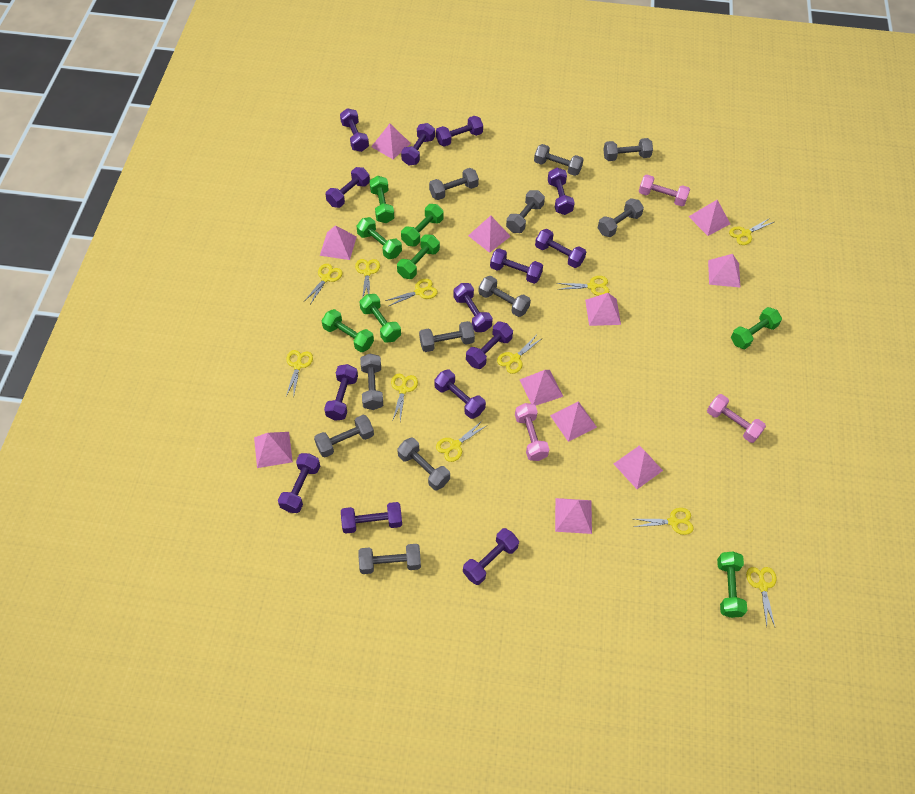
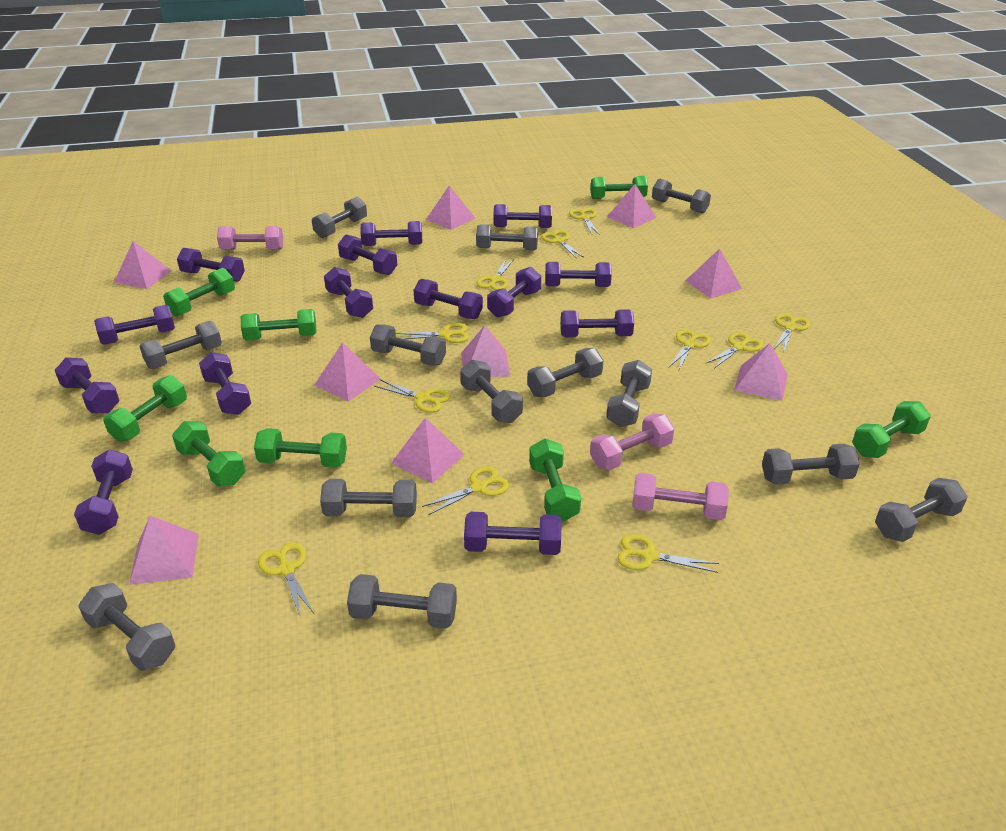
grey dumbbell: [314,415,374,457] [359,544,421,574] [360,354,383,410] [397,438,450,490] [419,321,475,352] [429,168,479,200] [478,276,531,317] [506,190,545,233] [534,144,584,176] [598,198,644,237] [603,138,653,161] = 11 -> [78,583,175,671] [139,321,222,369] [312,197,367,238] [320,479,417,517] [347,574,457,629] [370,324,446,366] [460,360,523,423] [476,224,538,250] [527,348,603,397] [606,360,652,427] [652,179,711,214] [762,444,860,485] [875,478,967,542] = 13
pink pyramid: [254,432,293,468] [320,225,357,260] [371,124,411,159] [468,216,511,253] [520,370,564,405] [550,401,597,442] [555,498,592,534] [585,293,621,326] [614,446,663,489] [688,200,730,236] [708,254,741,288] = 11 -> [114,241,171,289] [129,516,199,585] [314,342,381,402] [391,417,465,484] [426,185,475,230] [461,325,510,377] [607,184,656,228] [685,248,742,299] [734,343,788,401] = 9

